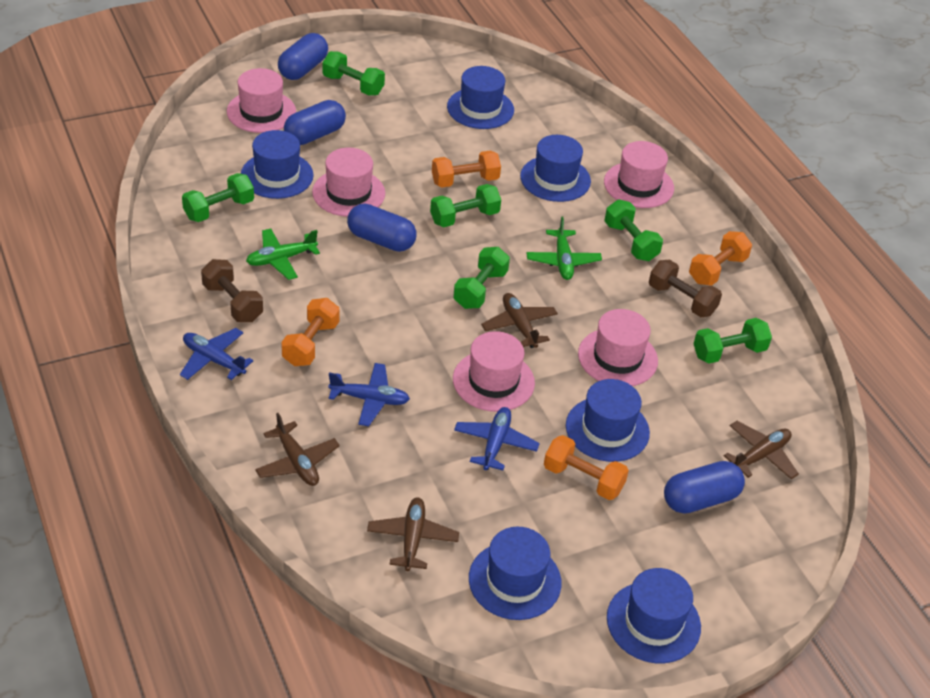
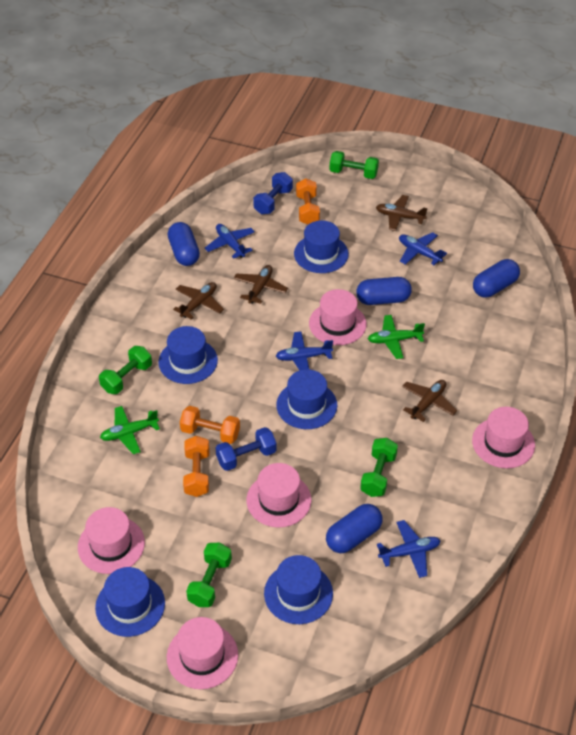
blue dumbbell: none = 0 -> [216,427,277,471] [253,172,293,214] = 2
blue hat: [241,130,314,199] [447,66,514,129] [469,527,562,620] [520,135,591,202] [566,379,650,462] [607,568,701,663] = 6 -> [95,567,165,637] [158,326,218,384] [264,555,333,624] [276,369,337,429] [294,220,349,273] = 5
blue plane: [180,328,254,380] [328,363,410,426] [454,407,540,470] = 3 -> [205,224,255,259] [276,331,333,371] [377,520,441,578] [399,232,447,265] = 4
brown dumbbell: [201,259,263,322] [649,260,722,317] = 2 -> none = 0
green dumbbell: [182,173,254,222] [323,51,385,96] [430,184,501,227] [453,247,510,309] [605,199,663,261] [694,318,772,364] = 6 -> [99,346,152,394] [186,543,232,607] [329,151,379,179] [360,438,398,497] = 4
orange dumbbell: [281,298,340,366] [432,150,501,188] [544,435,629,500] [689,231,752,286] = 4 -> [180,406,240,444] [183,436,209,497] [296,179,320,225] = 3

